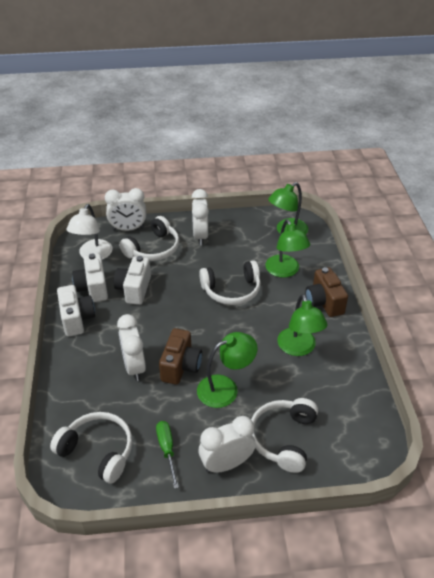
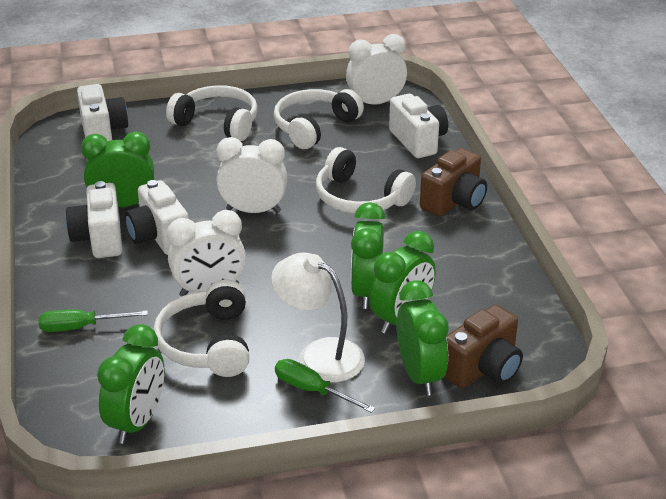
green clock: none = 0 -> [81,131,154,207] [97,324,165,444] [351,202,385,309] [369,231,436,334] [397,280,449,396] = 5
green lamp: [197,332,258,408] [265,219,310,278] [268,182,308,234] [277,294,327,356] = 4 -> none = 0
green screwdriver: [156,421,179,489] = 1 -> [38,309,148,332] [275,359,375,413] = 2
white camera: [57,285,95,336] [72,253,108,302] [114,256,151,305] = 3 -> [66,181,122,258] [77,84,128,141] [125,180,189,255] [389,94,448,158] = 4
white clock: [105,188,146,231] [117,314,146,381] [192,189,209,245] [199,416,256,473] = 4 -> [167,210,246,296] [217,137,287,213] [346,34,407,105] = 3

